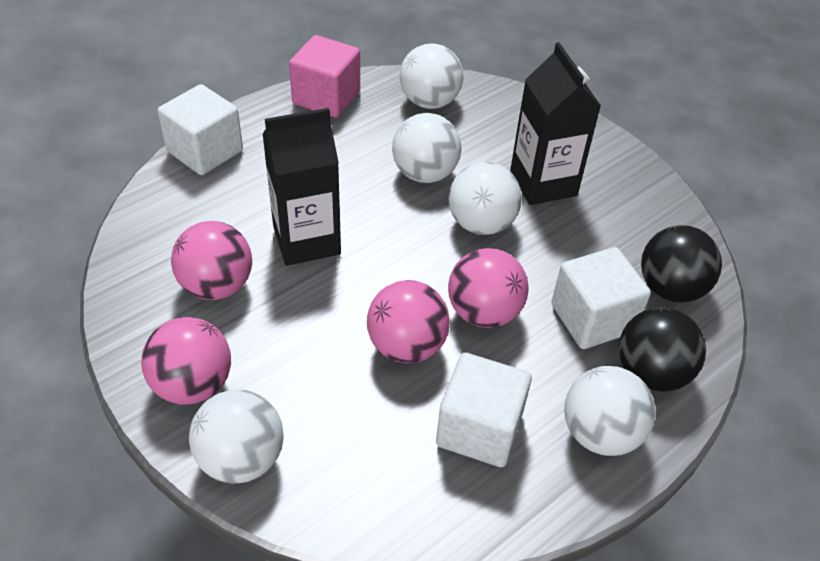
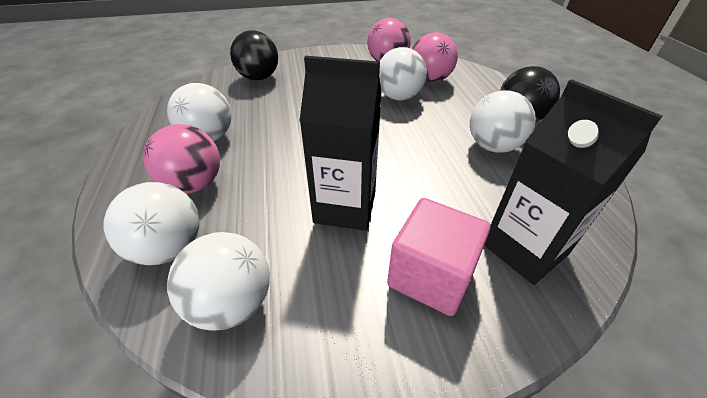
pink ball: [141,317,231,405] [171,221,252,300] [367,280,450,363] [448,248,528,328] = 4 -> [143,124,220,194] [367,18,411,62] [412,32,458,83] = 3
white cube: [158,84,243,175] [436,353,532,467] [551,247,651,349] = 3 -> none = 0

